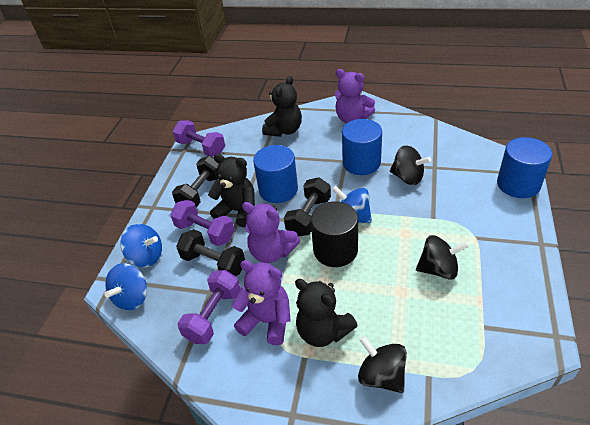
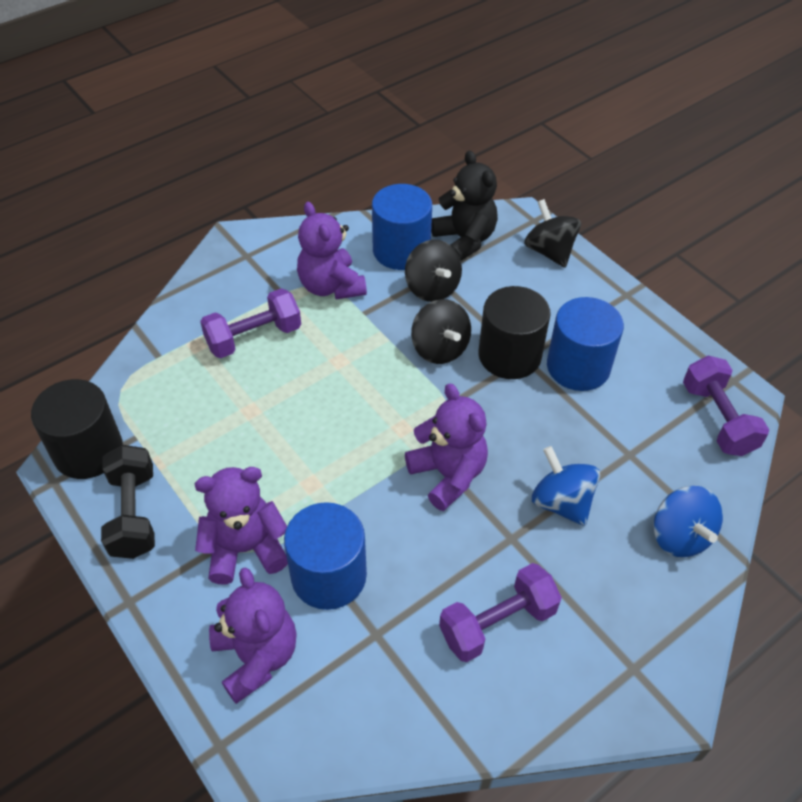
black cylinder: [311,201,358,267] = 1 -> [31,379,123,479] [478,286,551,379] = 2
black dumbbell: [172,156,219,208] [176,229,245,276] [284,177,331,237] = 3 -> [101,445,155,559] = 1
black teddy bear: [208,153,255,227] [262,76,302,137] [295,279,358,347] = 3 -> [431,150,498,261] = 1
blue spinning top: [104,263,147,310] [120,224,162,268] [332,186,372,223] = 3 -> [532,446,600,526] [654,486,723,557] = 2
purple teddy bear: [232,260,291,345] [242,202,300,263] [335,69,375,123] = 3 -> [194,467,288,584] [209,568,297,704] [297,202,367,300] [405,384,488,511] = 4

